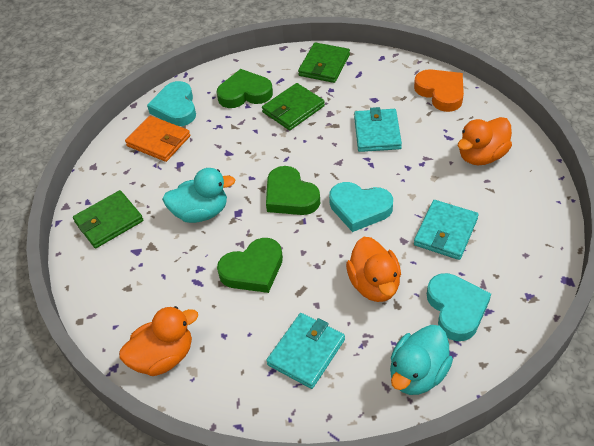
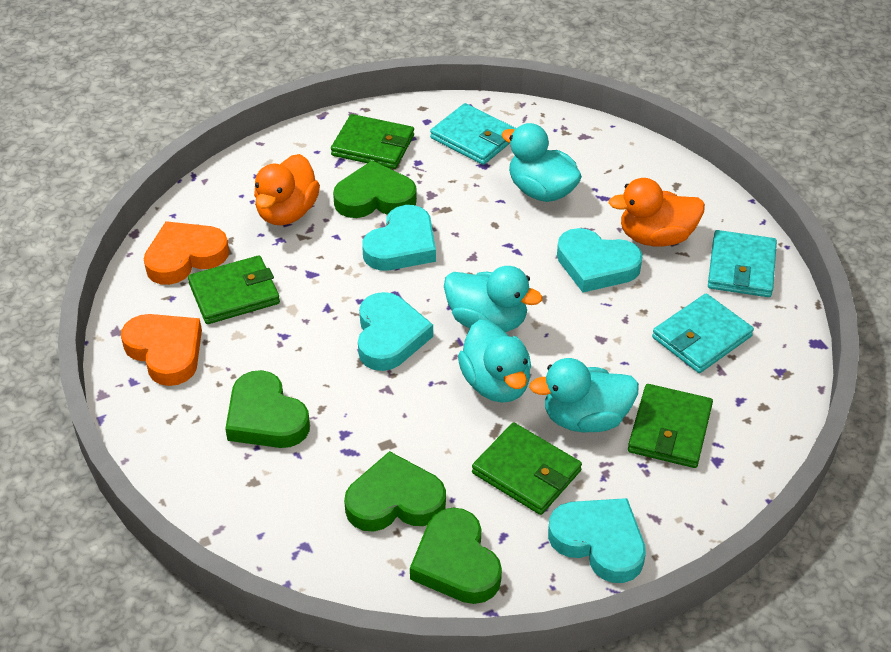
green heart: [217,69,273,108] [217,238,283,293] [266,166,320,215] = 3 -> [225,370,310,448] [333,161,417,218] [344,451,446,532] [410,508,502,604] = 4
green wallet: [73,190,143,248] [262,83,325,130] [298,42,350,83] = 3 -> [188,255,280,324] [331,114,414,169] [472,422,582,515] [628,384,713,468] = 4
orange duck: [119,306,198,376] [346,237,401,302] [458,117,512,165] = 3 -> [254,154,320,225] [609,178,705,246] = 2
orange heart: [414,69,464,112] = 1 -> [121,314,202,386] [144,221,229,285] = 2
orange wallet: [125,116,190,162] = 1 -> none = 0
turquoise duck: [162,168,235,223] [390,325,453,395] = 2 -> [444,266,543,332] [458,319,531,402] [501,123,582,202] [529,358,639,432] = 4
turquoise heart: [147,81,196,126] [329,182,393,232] [427,273,491,341] = 3 -> [358,292,433,371] [362,205,436,270] [548,498,646,583] [557,228,643,292] = 4

